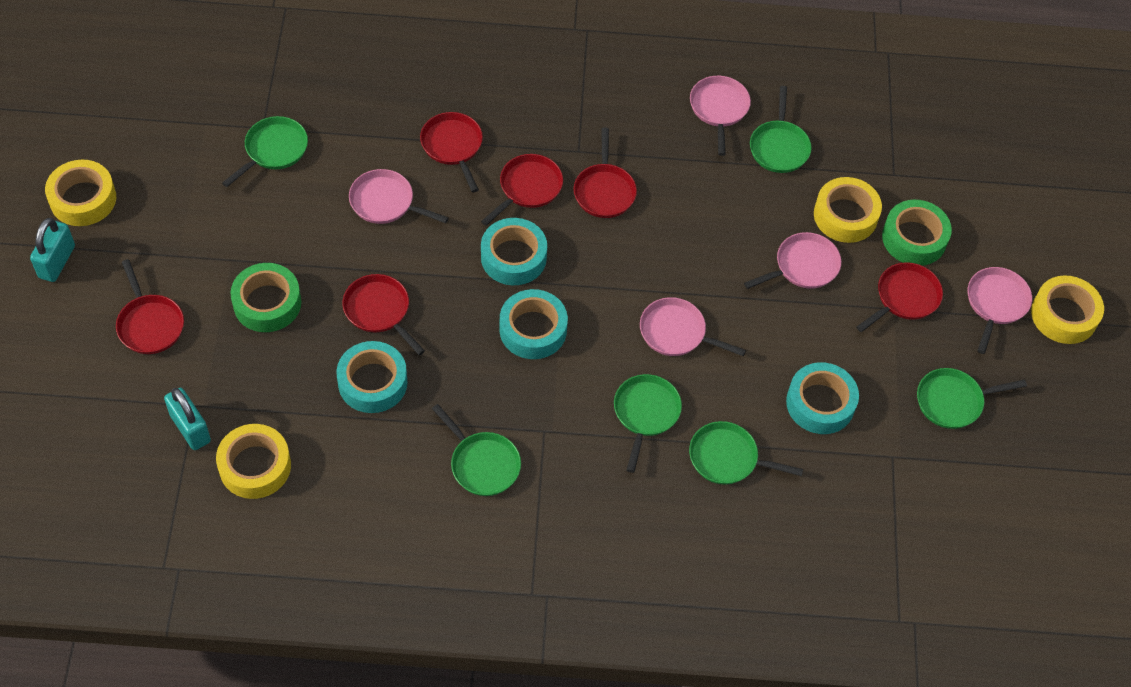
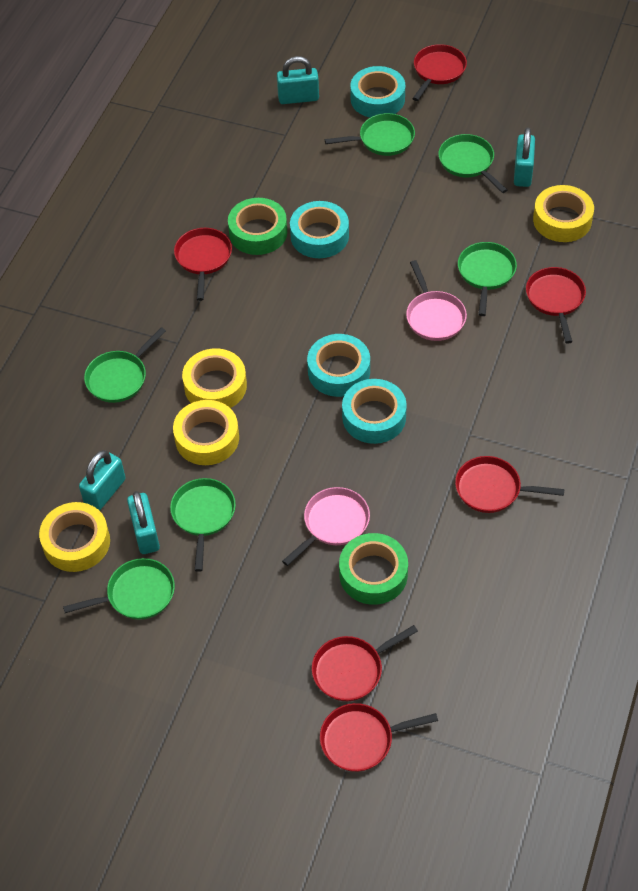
pink pan: [349,169,449,224] [640,297,746,356] [690,76,751,156] [744,232,841,289] [968,267,1032,354] = 5 -> [282,487,370,566] [406,260,467,341] = 2
turquoise padlock: [30,218,75,282] [164,388,211,450] = 2 -> [79,450,126,511] [127,491,160,554] [277,56,319,104] [514,127,535,187] = 4

